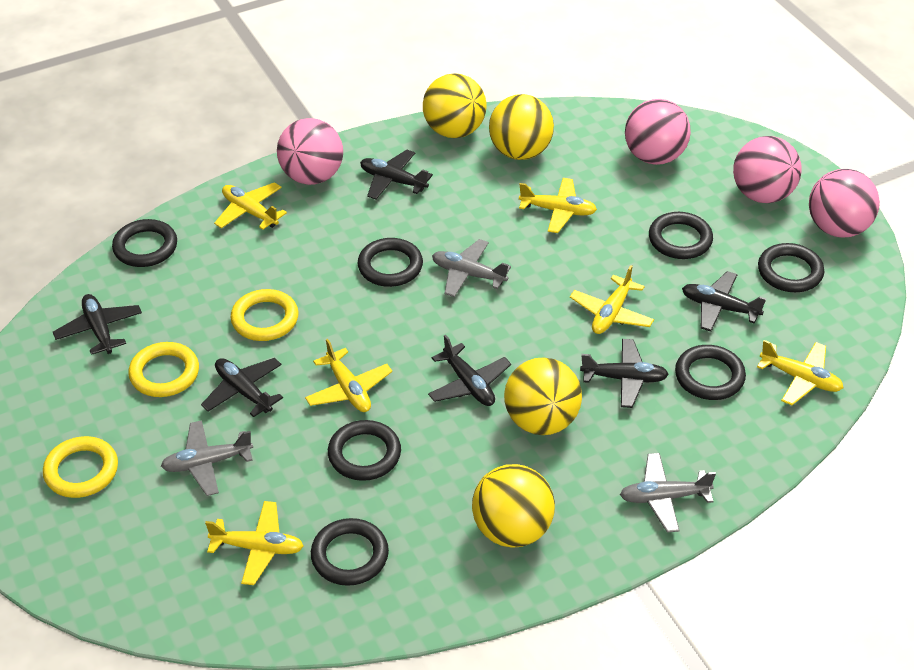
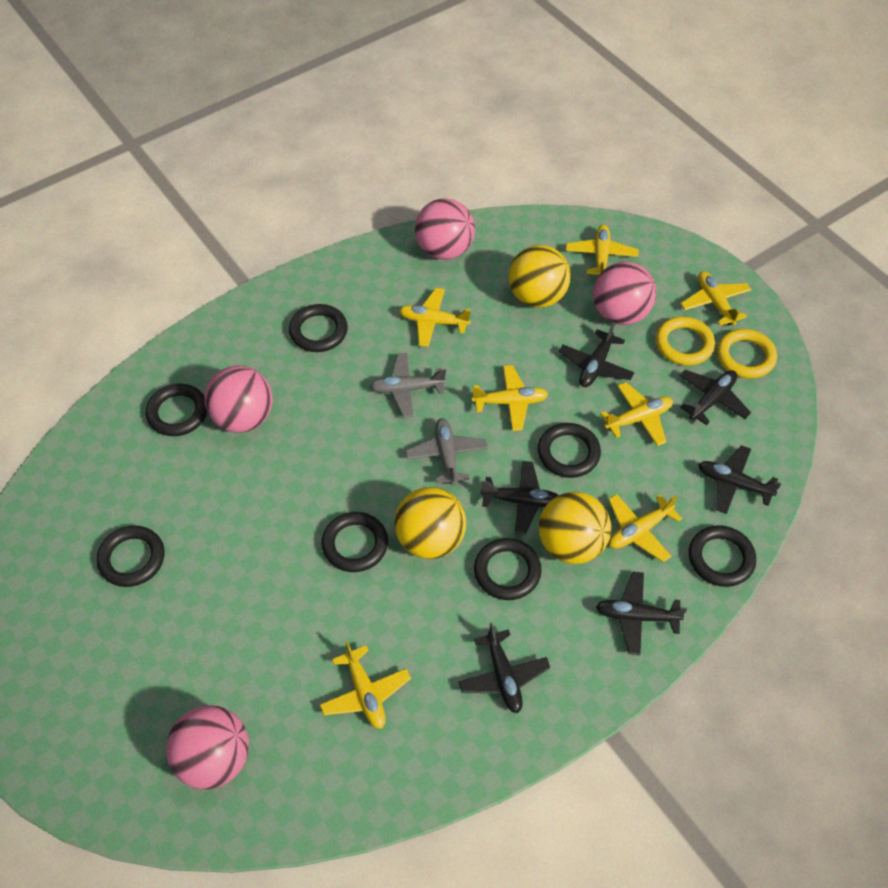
grey plane: [161,420,253,496] [432,239,511,297] [620,453,716,533] = 3 -> [370,353,446,418] [406,418,488,486] = 2
yellow ball: [423,73,486,138] [472,464,555,548] [489,94,554,160] [504,357,582,435] = 4 -> [394,487,466,559] [508,245,571,308] [539,492,611,564] = 3
yellow plane: [205,501,304,585] [214,182,287,230] [305,339,392,412] [519,178,597,233] [570,265,654,334] [757,340,844,405] = 6 -> [320,641,411,729] [399,288,471,347] [472,365,548,431] [566,225,639,275] [600,382,673,446] [608,494,682,562] [680,271,751,326] = 7
yellow ring: [43,436,118,498] [128,342,199,397] [231,289,299,341] = 3 -> [656,317,715,365] [717,329,777,378] = 2

